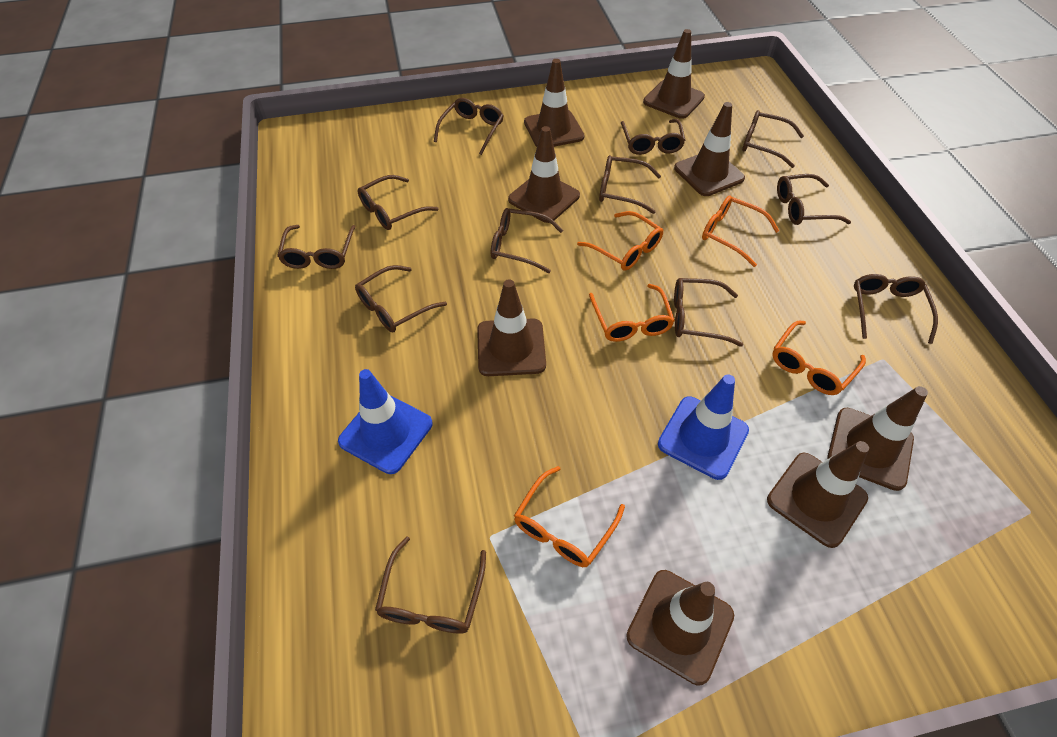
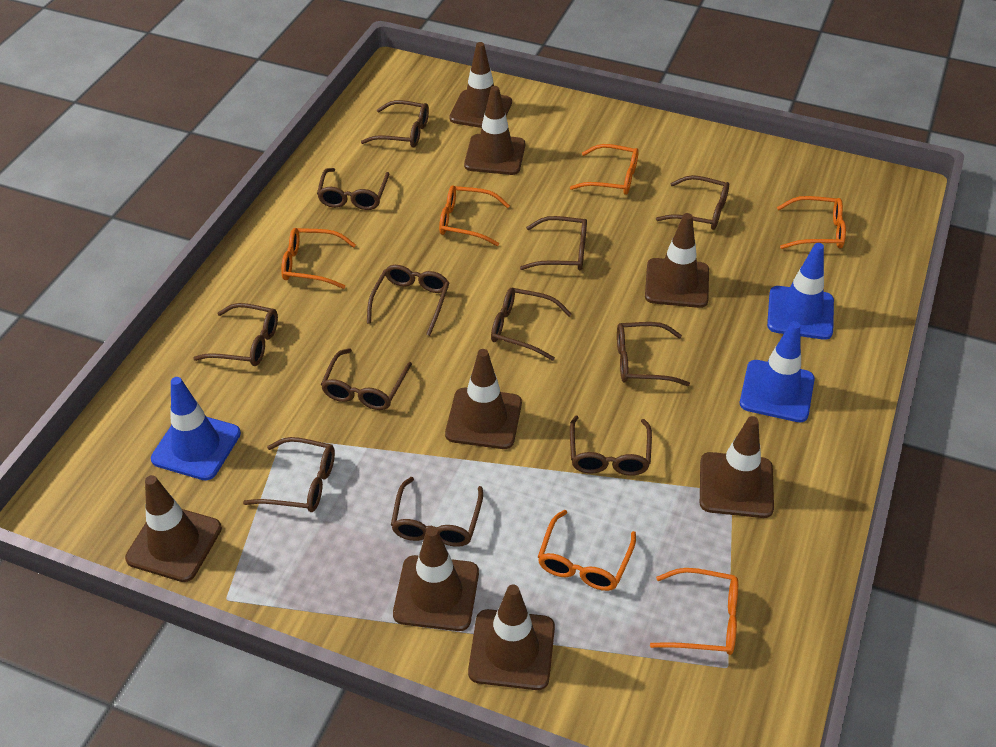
blue traffic cone: [338,369,433,474] [658,374,749,480] = 2 -> [151,377,241,480] [740,321,815,422] [767,243,834,340] = 3
orange glasses: [514,466,625,567] [577,211,663,271] [589,284,675,342] [702,195,780,267] [772,320,866,395] = 5 -> [281,228,356,289] [439,185,510,246] [538,510,636,591] [570,144,639,195] [650,568,738,655] [777,196,846,249] = 6

